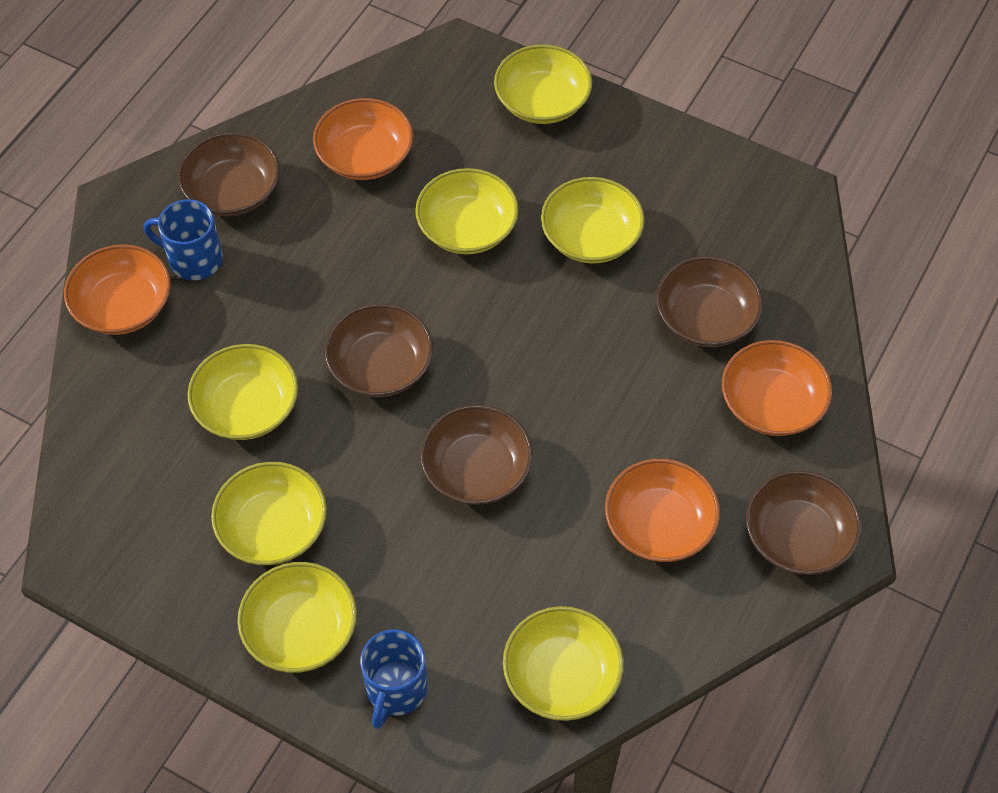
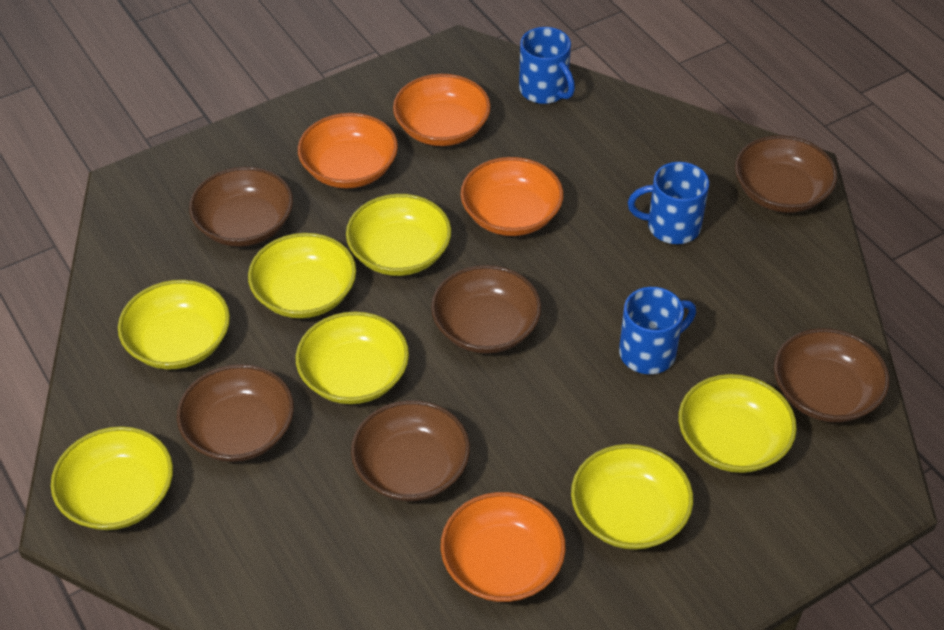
blue mug: [144,199,223,281] [360,630,428,729] = 2 -> [519,27,575,104] [619,287,696,374] [628,162,709,244] = 3
brown bowl: [178,132,280,216] [324,304,433,397] [420,405,533,505] [656,256,763,347] [746,470,861,575] = 5 -> [177,364,294,462] [189,167,293,247] [351,400,470,501] [431,265,541,353] [735,135,837,213] [774,328,890,422] = 6

